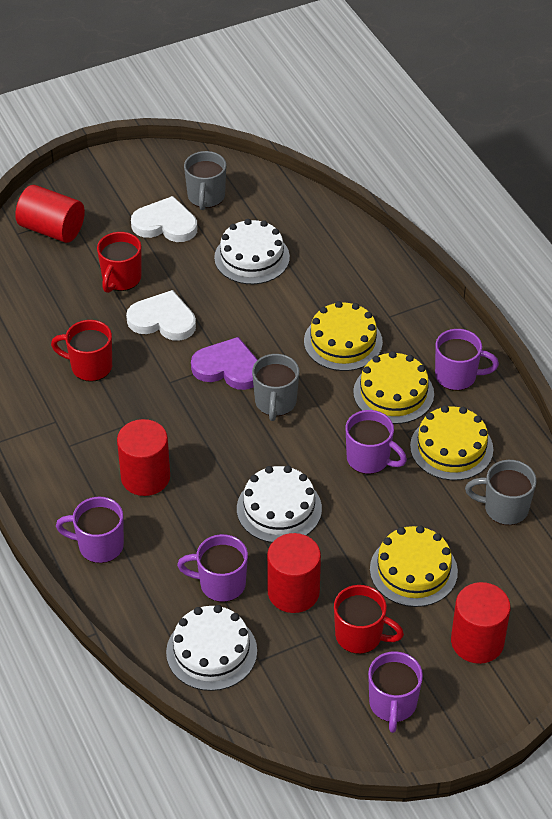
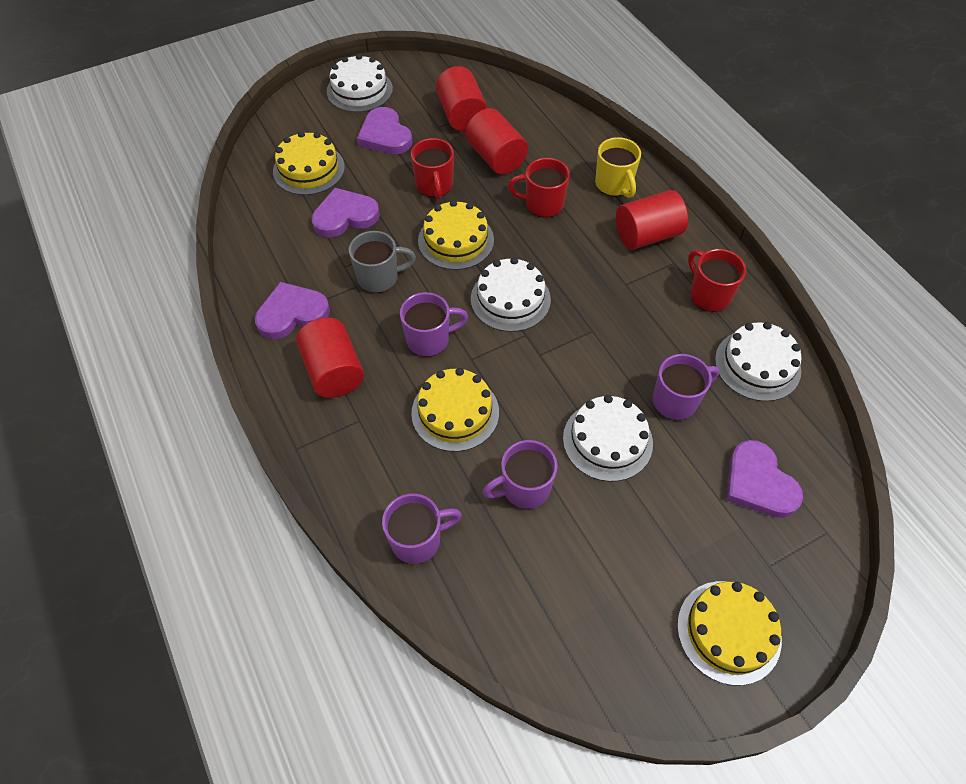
grey mug: [184,151,226,210] [252,354,299,421] [465,460,537,525] = 3 -> [349,231,416,293] = 1
purple heart: [191,337,258,390] = 1 -> [255,282,330,339] [311,188,380,238] [357,107,412,154] [726,440,803,518] = 4
purple mug: [56,497,124,563] [177,534,248,602] [345,410,407,474] [368,651,423,733] [435,329,499,391] = 5 -> [382,493,462,564] [400,292,468,357] [482,440,558,509] [653,354,719,420] = 4
white cake: [166,605,257,691] [214,219,290,284] [237,466,322,543] = 3 -> [327,54,393,112] [471,257,551,332] [563,395,653,482] [715,322,802,401] = 4
white heart: [126,290,196,341] [131,196,197,242] = 2 -> none = 0
yellow mug: none = 0 -> [595,137,641,198] = 1

